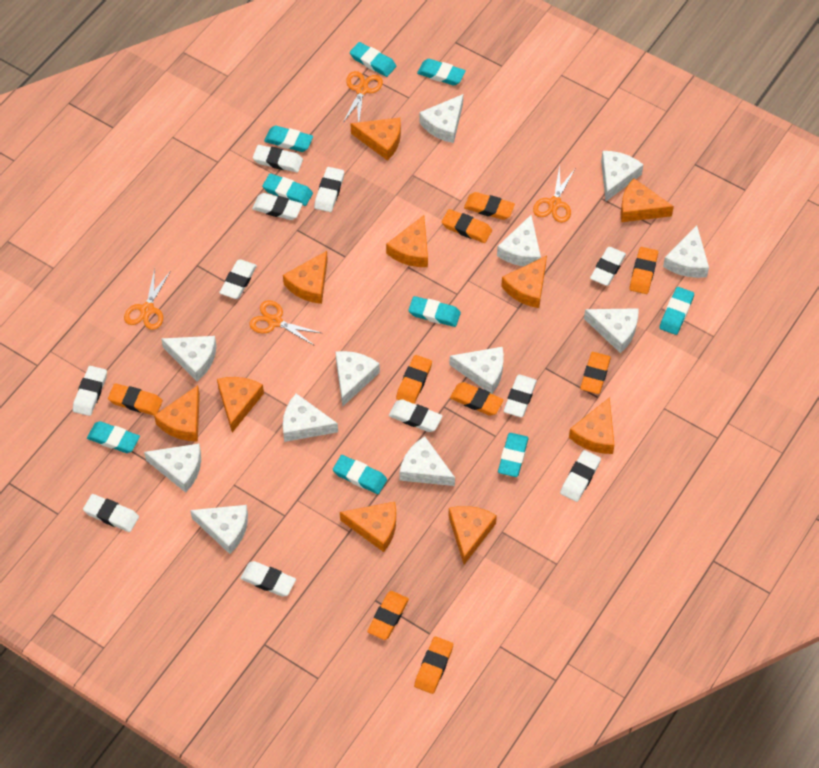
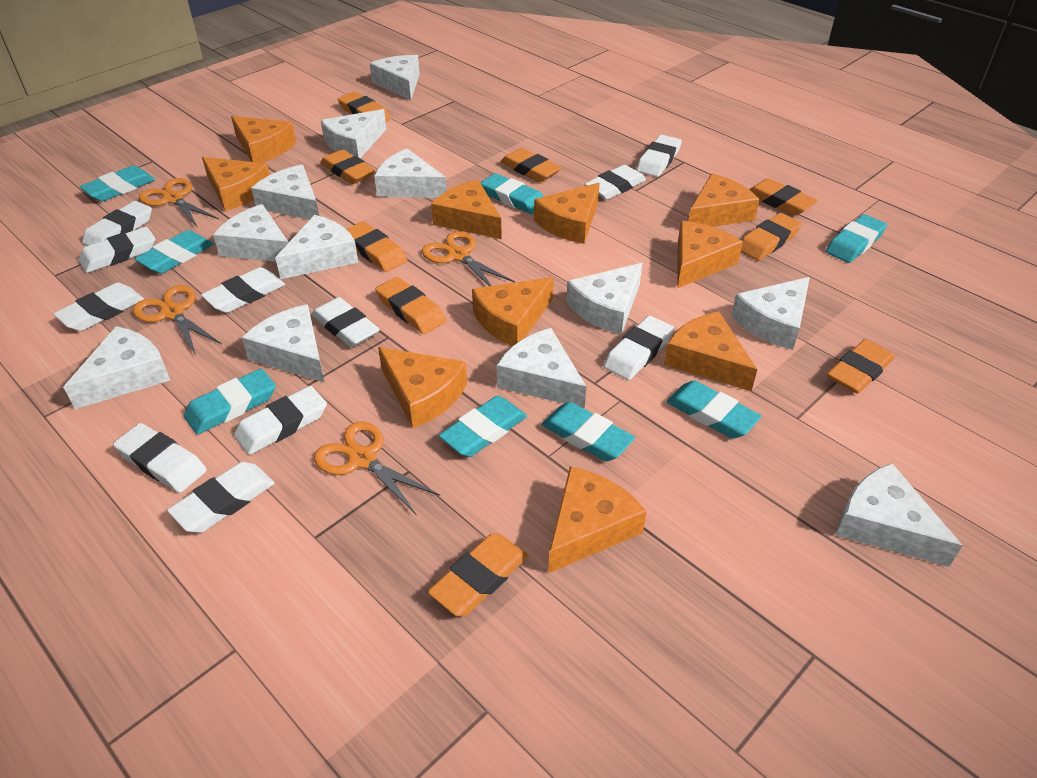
turquoise eraser: [87,421,140,453] [262,173,313,206] [264,126,313,152] [333,455,387,494] [350,42,396,77] [408,296,461,327] [417,59,466,85] [498,433,529,477] [659,287,694,335] = 9 -> [80,165,155,201] [135,230,214,274] [184,369,276,435] [439,396,527,457] [481,173,544,214] [542,402,635,461] [666,380,761,438] [826,214,887,263] = 8

